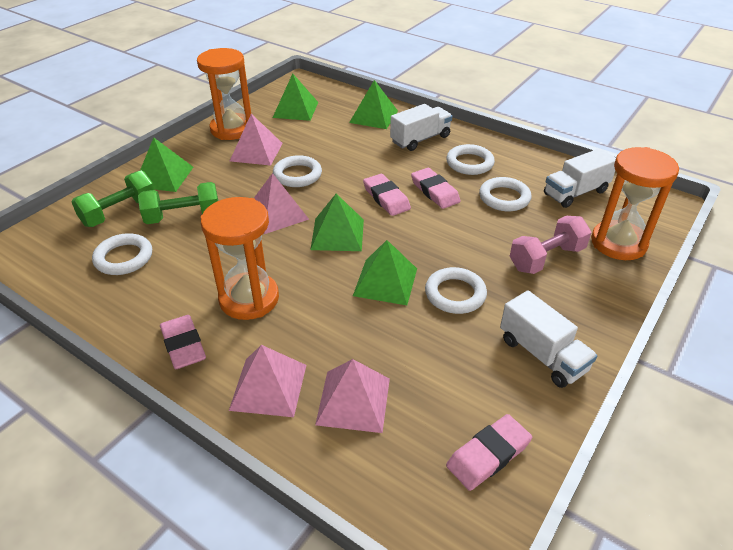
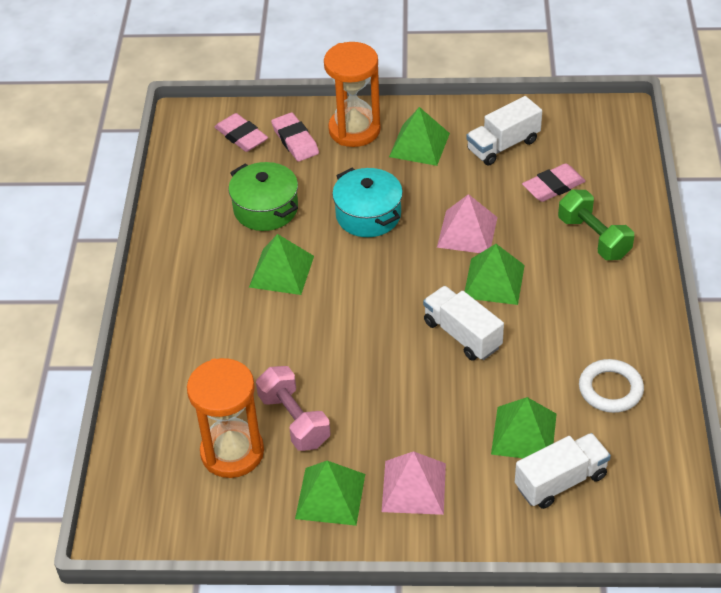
green dumbbell: [72,171,155,227] [138,182,218,224] = 2 -> [558,190,634,260] = 1
green pot: none = 0 -> [228,162,298,231] = 1
orange hourglass: [197,48,251,140] [201,197,279,320] [591,147,679,260] = 3 -> [187,358,264,478] [324,42,381,147] = 2
pink eraser: [160,315,206,369] [363,174,411,216] [411,168,461,209] [446,414,532,491] = 4 -> [215,113,268,152] [271,112,319,162] [522,163,586,202] = 3
pink pyramid: [229,345,306,417] [230,114,283,166] [254,173,309,234] [315,359,390,433] = 4 -> [382,451,446,515] [437,194,498,253] = 2
turquoise pot: none = 0 -> [332,168,403,237] = 1
white ring: [92,233,152,275] [273,155,322,187] [425,267,487,314] [446,144,495,175] [479,177,531,211] = 5 -> [579,359,644,413] = 1

